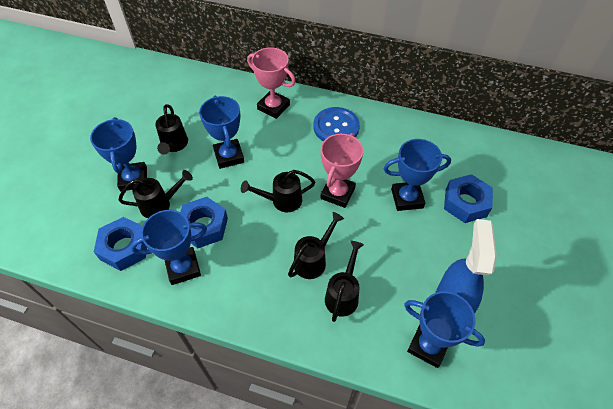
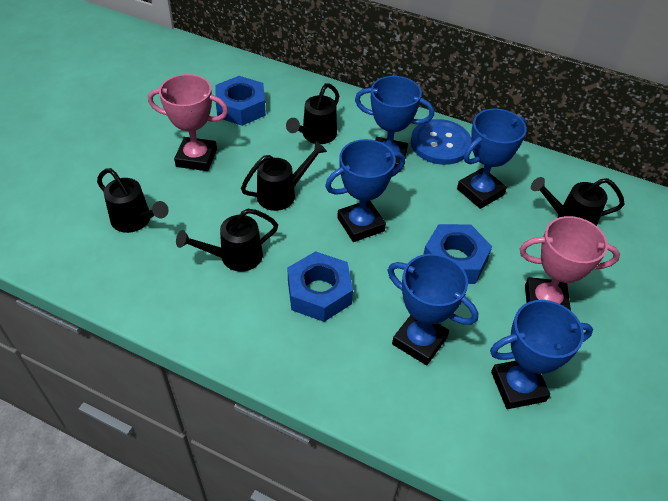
blue spray bottle: [435,219,497,313] = 1 -> none = 0

